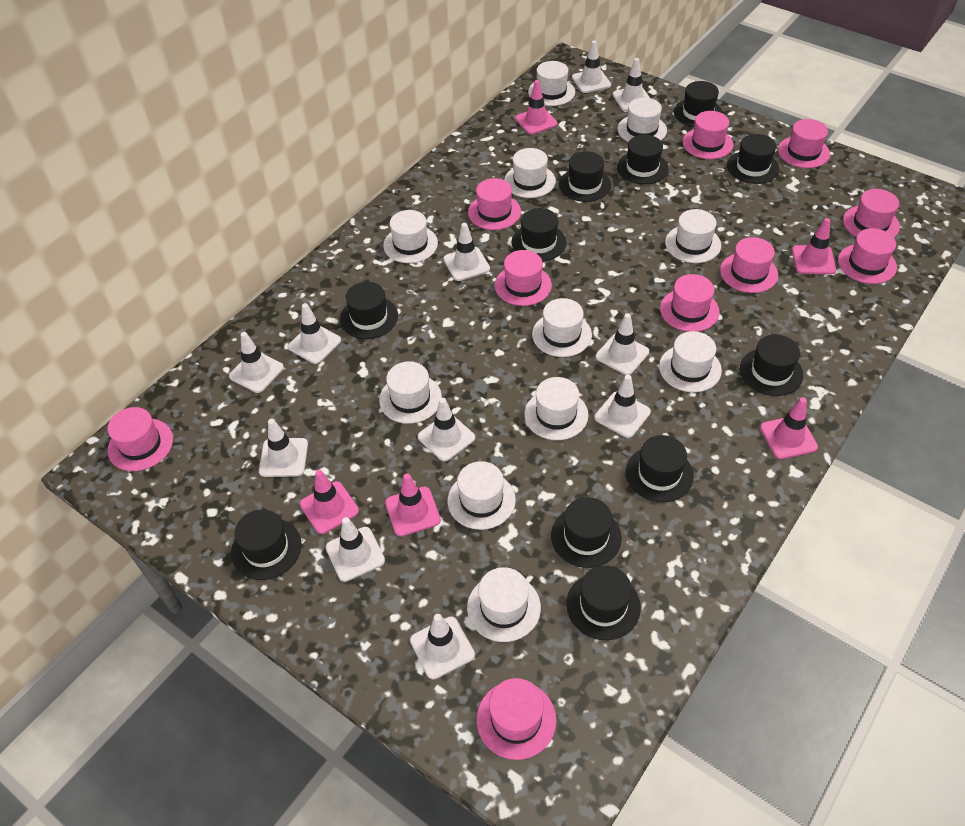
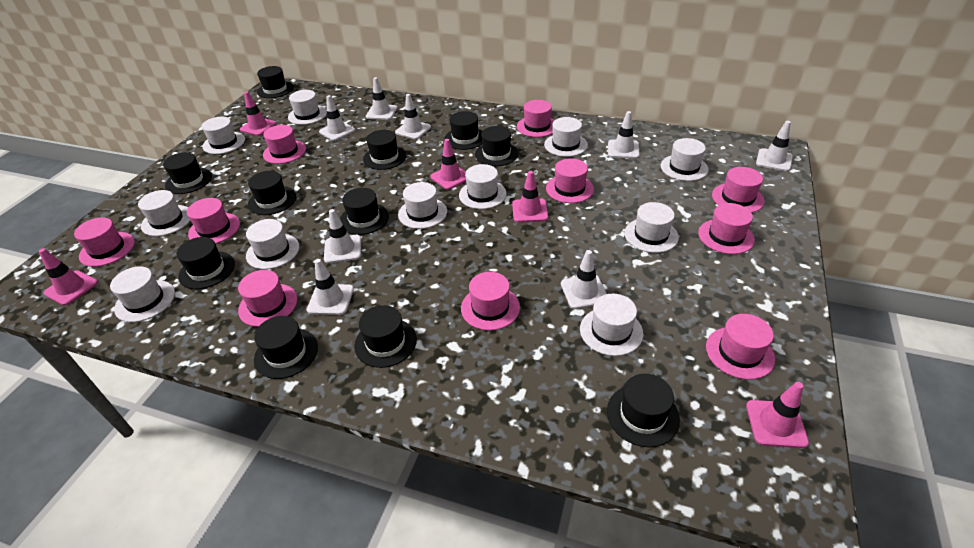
white traffic cone: [229,332,284,393] [259,419,308,477] [288,303,341,364] [326,517,385,582] [410,614,475,679] [418,398,475,462] [443,223,490,281] [572,40,611,93] [594,375,651,438] [596,313,649,375] [613,58,650,111] = 11 -> [307,259,354,315] [319,95,355,141] [324,209,361,263] [366,77,397,120] [395,94,431,139] [561,250,607,309] [608,111,640,159] [756,121,793,171] = 8

